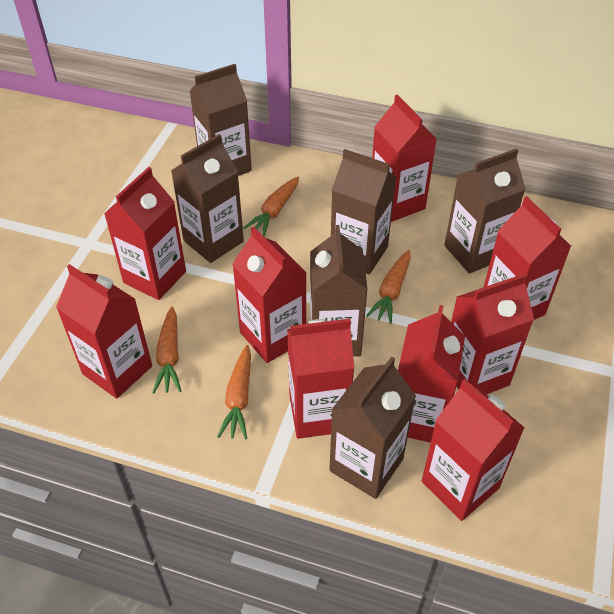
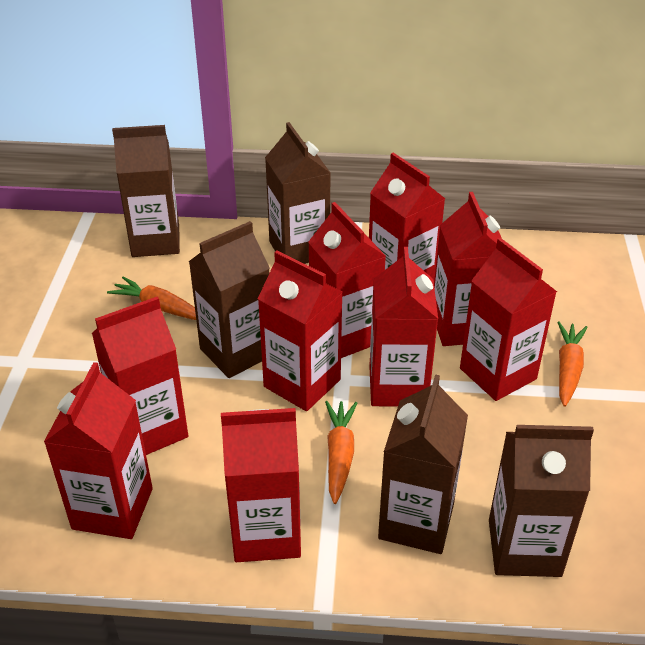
brown carton: [171,134,244,263] [189,64,252,176] [310,225,368,357] [329,356,416,499] [331,149,396,274] [444,148,526,274] = 6 -> [112,125,180,257] [189,221,270,378] [265,122,330,264] [378,374,468,554] [489,425,594,577] = 5
orange carrot: [152,306,181,394] [217,345,251,440] [244,177,299,236] [366,250,411,324] = 4 -> [107,276,196,320] [325,401,357,504] [557,322,588,407] = 3

